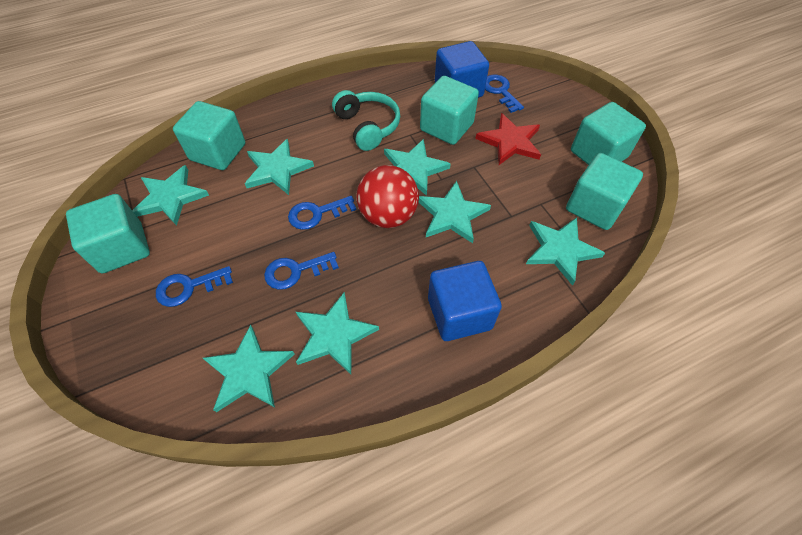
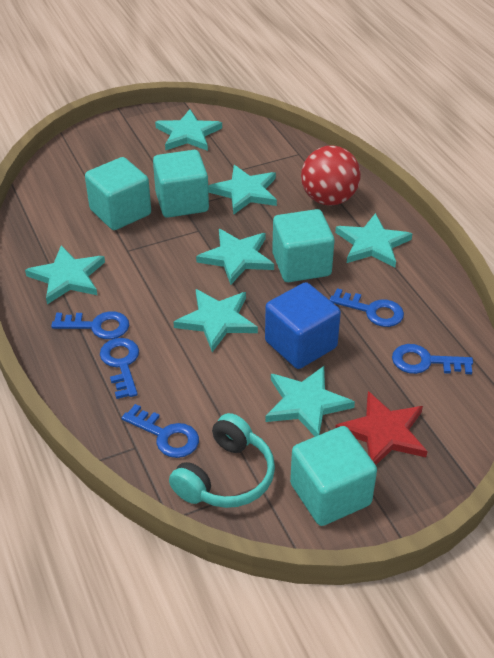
blue cube: [428,261,502,341] [435,41,489,98] = 2 -> [265,282,341,369] = 1
blue key: [156,266,233,307] [264,252,339,290] [288,196,357,230] [485,75,524,113] = 4 -> [51,311,129,339] [100,338,139,399] [122,404,199,458] [329,288,404,327] [392,344,473,374] = 5
turquoise cube: [66,194,150,273] [173,101,245,170] [420,76,479,145] [566,153,643,230] [571,102,646,165] = 5 -> [85,157,151,230] [153,150,209,218] [272,209,334,282] [290,426,377,526] = 4

